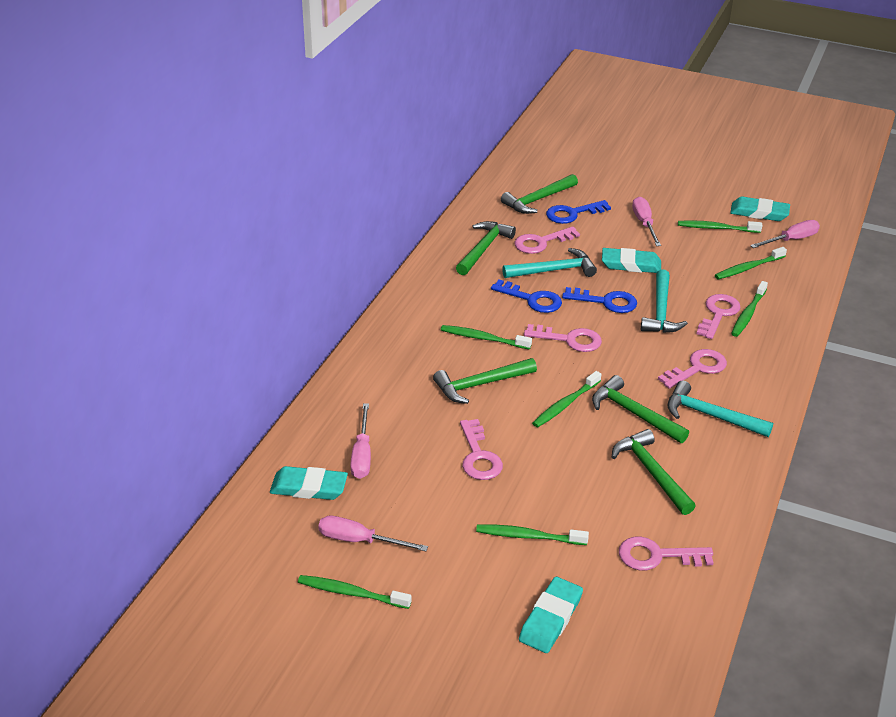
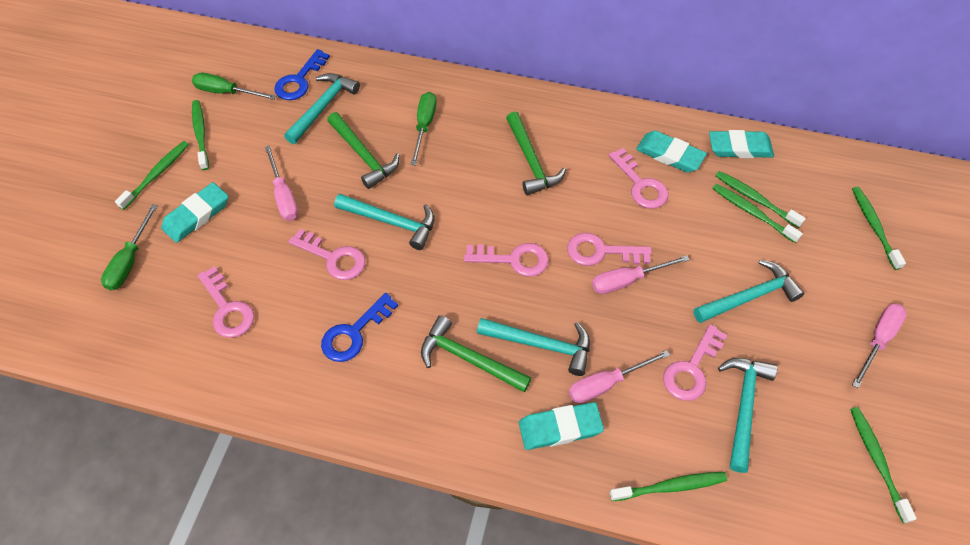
blue key: [491,279,562,313] [546,200,611,224] [562,287,637,313] = 3 -> [274,49,330,100] [321,293,398,362] = 2
green hammer: [433,358,537,404] [456,221,516,275] [501,174,578,214] [592,375,689,443] [612,429,696,515] = 5 -> [327,112,400,189] [421,315,532,393] [506,112,566,195] = 3
green screwdriver: none = 0 -> [101,204,158,290] [192,73,276,100] [411,92,437,165] = 3
turquoise hammer: [502,248,597,278] [641,269,688,333] [668,381,773,437] = 3 -> [284,73,360,144] [334,194,435,250] [477,318,590,376] [693,260,804,323] [718,358,777,473] = 5

